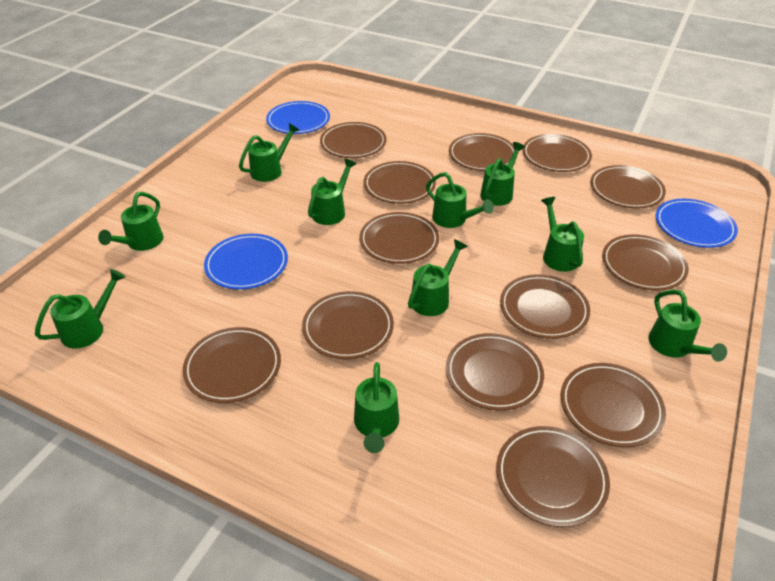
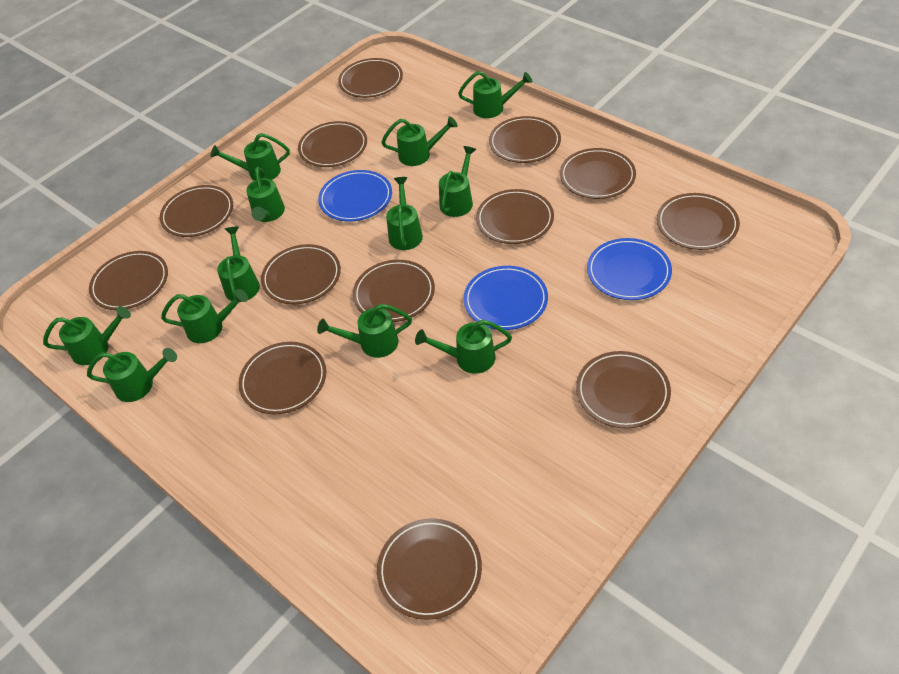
green watering can: [35,269,126,349] [98,192,163,251] [239,123,299,182] [308,158,357,225] [354,362,399,453] [408,239,468,316] [426,172,494,228] [480,142,525,206] [541,197,584,272] [649,290,727,362] = 10 -> [43,306,131,365] [87,348,177,402] [161,289,248,343] [210,133,290,181] [217,227,260,302] [246,167,285,222] [317,304,412,358] [381,116,458,166] [386,177,423,250] [415,320,512,374] [439,146,476,217] [458,71,532,118] = 12

